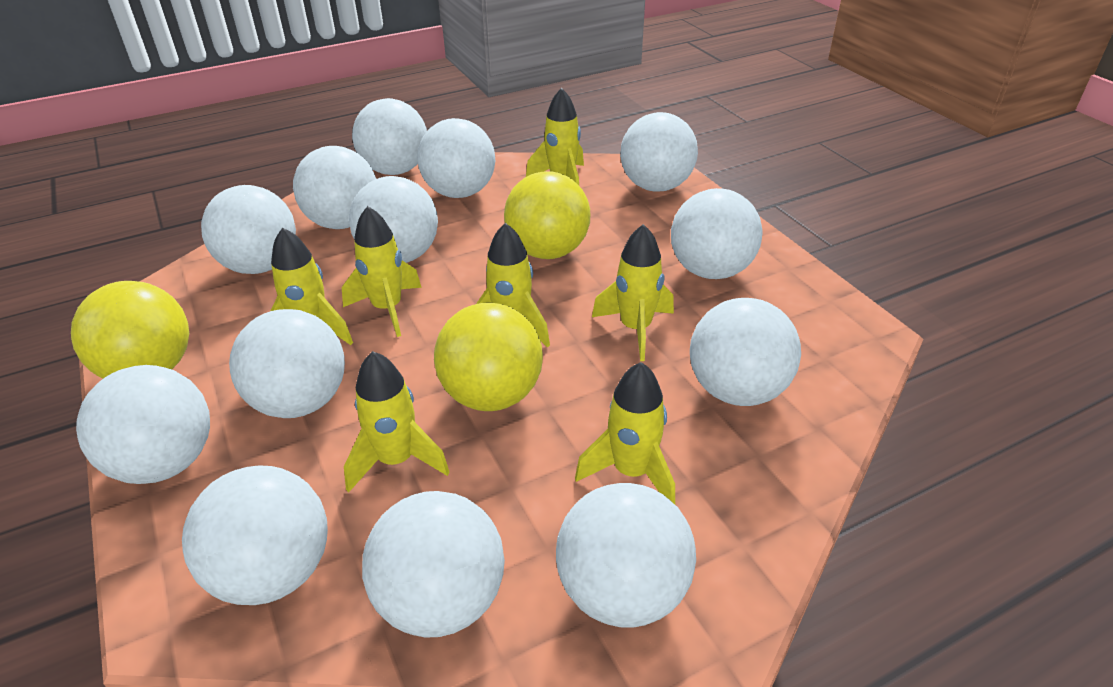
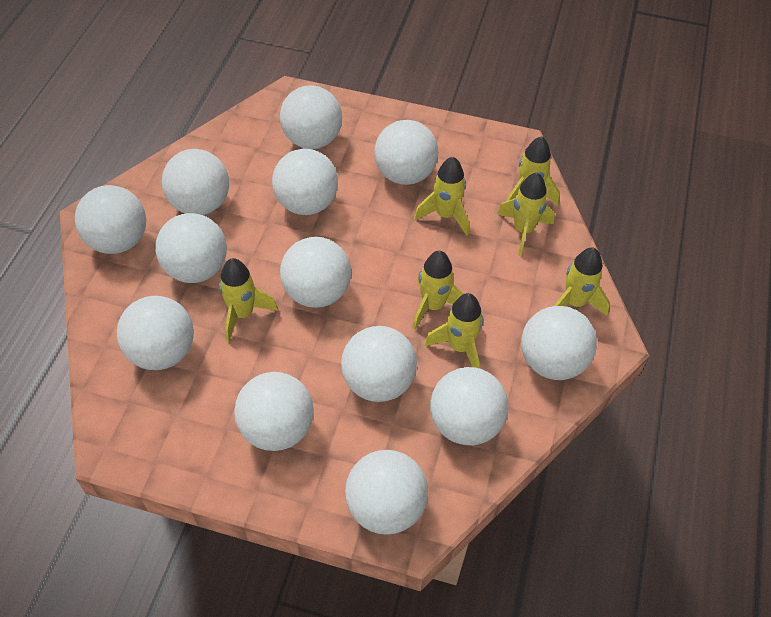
yellow ball: [71,281,189,379] [434,303,543,411] [504,171,590,259] = 3 -> none = 0

